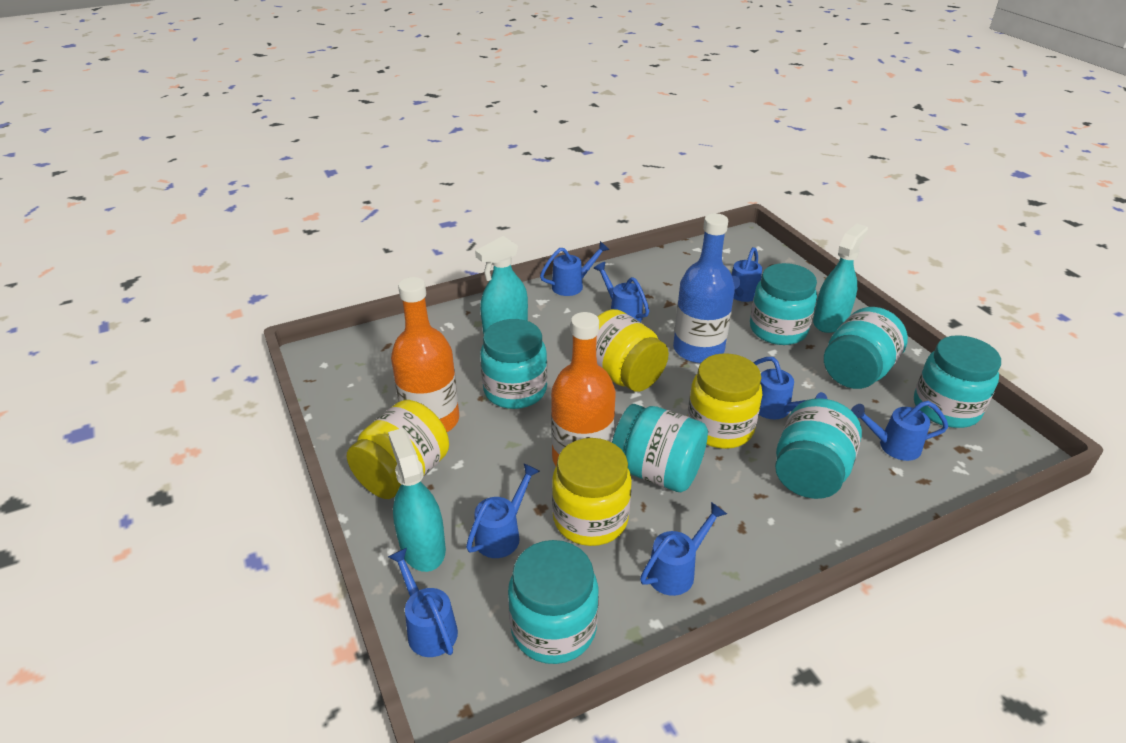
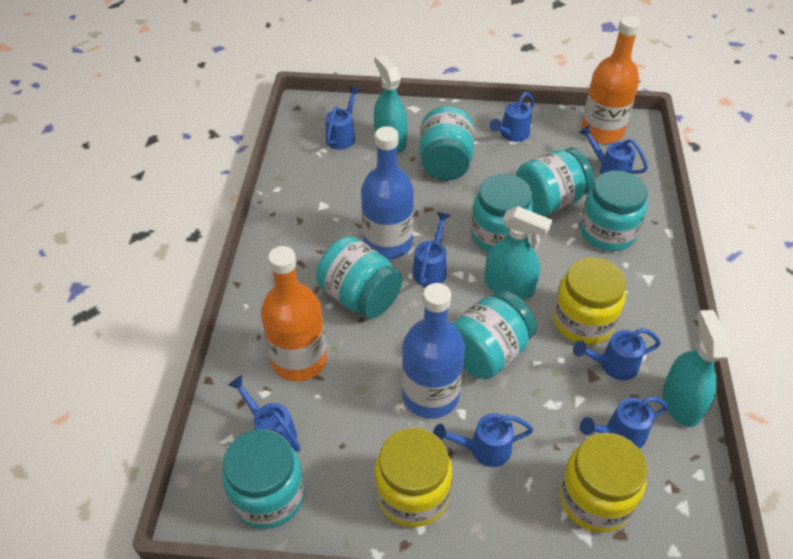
blue bottle: [673,213,735,363] = 1 -> [361,126,414,259] [402,283,465,419] = 2
yellow jar: [347,400,449,499] [552,438,632,546] [596,309,669,392] [687,353,762,449] = 4 -> [375,428,452,527] [553,257,626,345] [559,433,647,533] = 3

